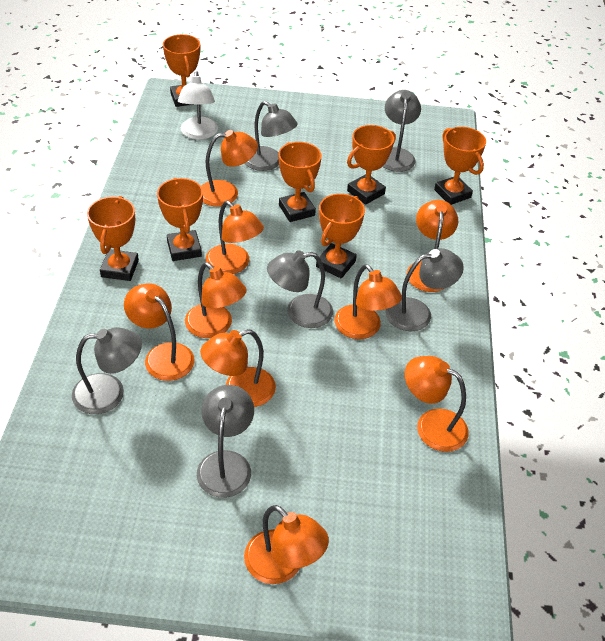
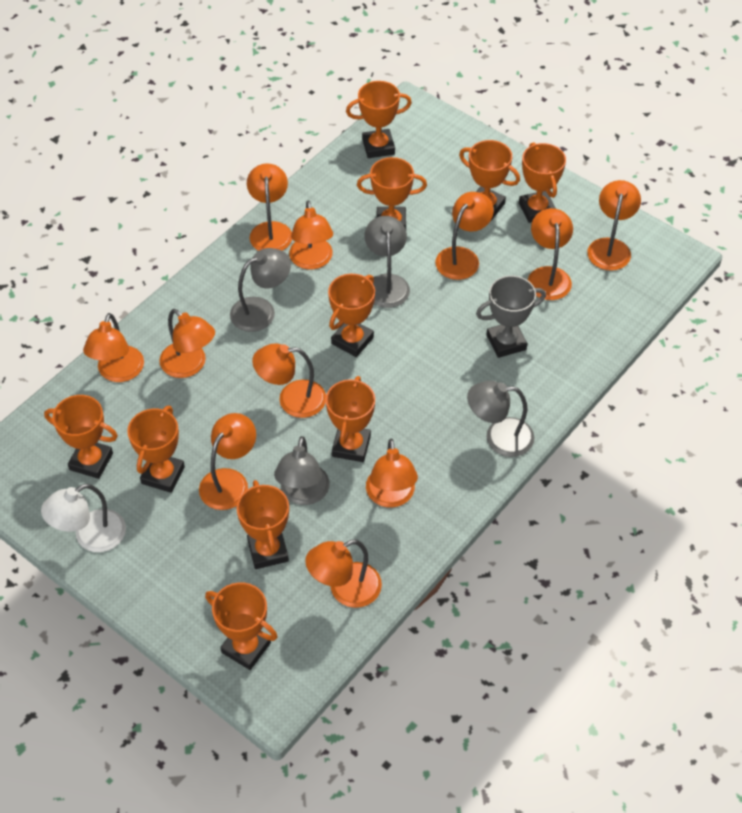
grey lamp: [72,327,142,414] [197,385,254,498] [245,101,298,171] [267,250,333,328] [383,90,421,172] [386,248,464,331] = 6 -> [230,248,291,332] [274,436,330,505] [365,216,410,308] [467,381,534,457] = 4
grey trophy: none = 0 -> [476,275,546,358] = 1
orange lamp: [124,283,194,381] [185,262,247,338] [200,329,276,407] [201,130,258,207] [206,201,264,274] [244,505,329,584] [334,264,402,339] [405,356,469,452] [407,200,458,292] = 9 -> [83,313,144,382] [159,309,215,378] [199,413,256,510] [247,164,292,251] [252,343,326,418] [289,200,333,269] [305,539,382,608] [366,439,418,508] [435,192,494,280] [528,208,573,300] [587,180,641,271] = 11
orange trophy: [87,196,139,281] [157,178,203,261] [163,34,200,107] [279,142,322,222] [316,194,365,278] [347,125,396,205] [434,127,486,205] = 7 -> [44,395,118,479] [127,406,185,493] [205,582,278,670] [237,480,289,569] [326,376,375,462] [328,274,375,357] [346,81,412,158] [357,157,427,229] [459,140,520,221] [519,142,566,223] = 10

